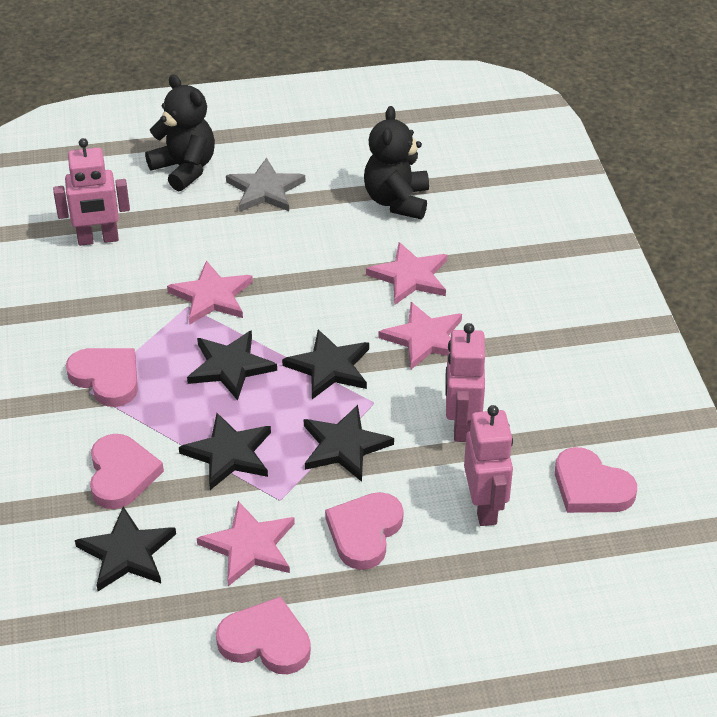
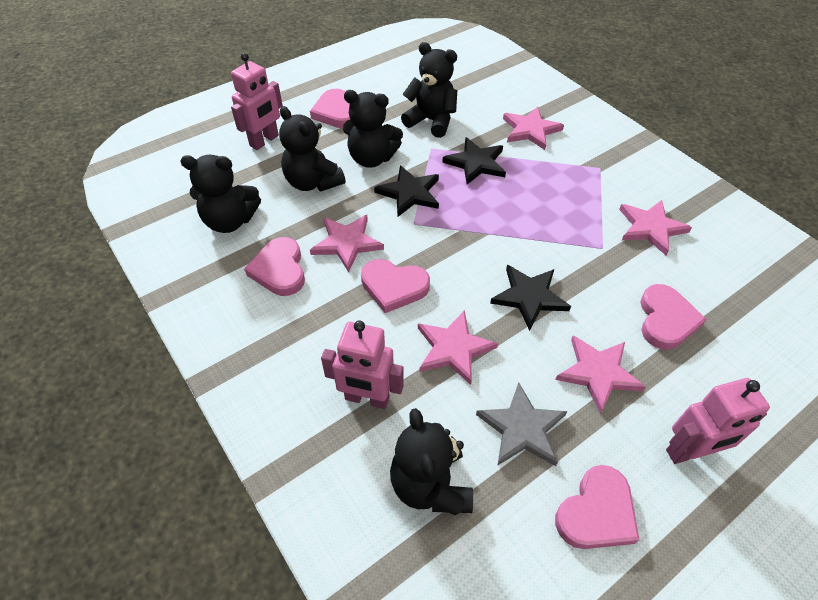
black star: [75,506,176,591] [179,413,271,490] [187,330,277,400] [282,329,369,399] [304,405,394,482] = 5 -> [374,165,439,217] [442,137,506,184] [490,265,571,331] = 3
black teddy bear: [145,74,215,191] [364,106,429,219] = 2 -> [180,155,261,233] [279,106,346,192] [343,90,403,168] [390,408,473,515] [401,42,457,138] = 5
pink star: [167,261,253,325] [197,501,295,586] [366,242,447,305] [379,302,462,369] = 4 -> [310,215,384,272] [418,310,498,385] [503,107,564,150] [555,335,646,414] [619,200,692,255] = 5

